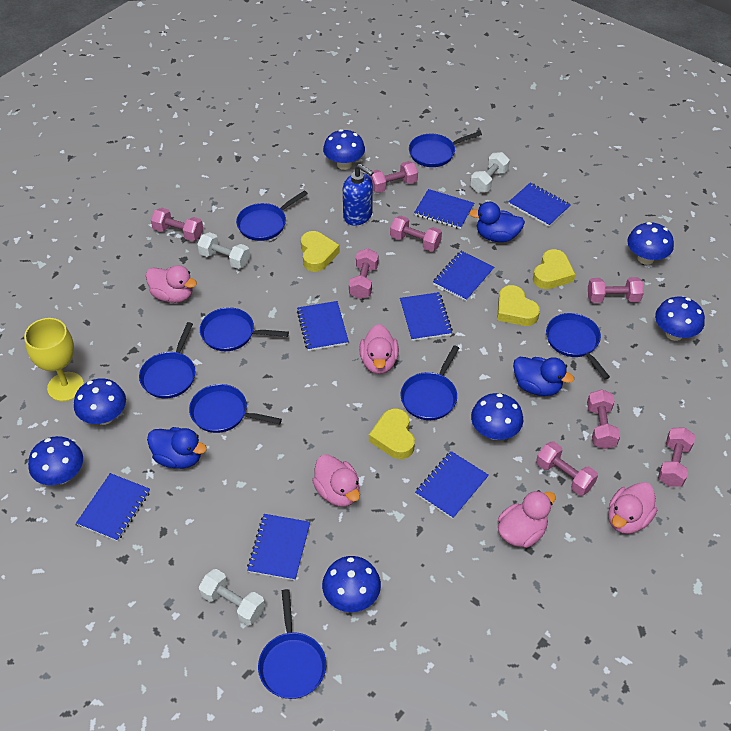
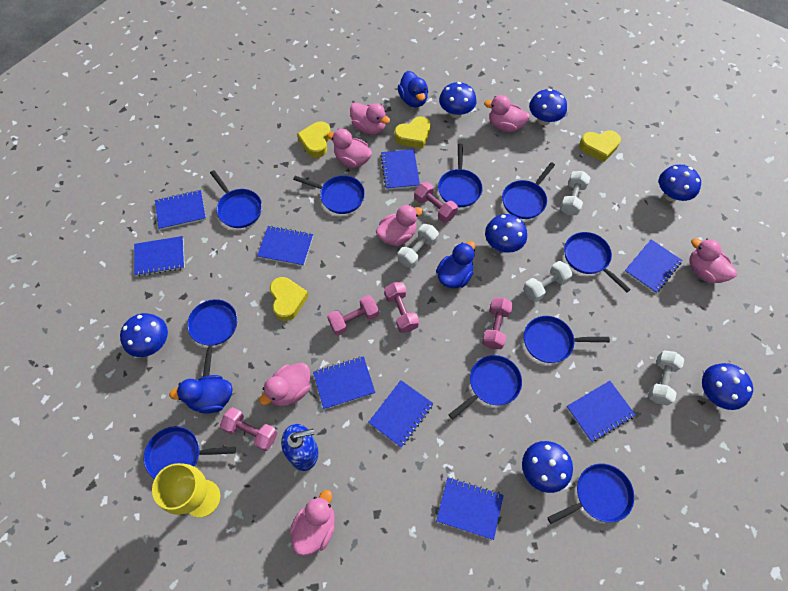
blue notebook: [76,473,150,541] [247,514,310,581] [297,301,349,351] [400,292,453,341] [414,189,474,229] [415,451,489,519] [433,251,494,301] [509,183,571,227] = 8 -> [134,236,185,276] [155,190,206,230] [257,226,313,266] [313,356,375,409] [368,380,434,447] [381,149,420,190] [436,477,504,540] [567,381,635,442] [624,239,682,293] = 9
blue pan: [139,322,195,398] [189,384,282,433] [200,307,289,351] [236,190,308,241] [258,589,326,699] [401,346,459,420] [409,131,482,167] [546,313,610,379] = 8 -> [144,426,236,479] [187,299,238,377] [210,170,262,228] [293,175,365,214] [438,144,483,207] [448,355,522,419] [502,162,555,219] [524,316,610,363] [547,463,634,524] [564,232,631,292] = 10
pink duck: [146,265,197,303] [312,454,360,507] [359,324,399,374] [498,490,556,548] [608,482,657,534] = 5 -> [259,363,310,406] [290,490,335,556] [327,129,372,168] [350,103,390,134] [376,205,423,246] [484,95,530,132] [689,238,737,283] = 7
pink dumbbell: [151,208,203,241] [349,248,379,299] [369,161,418,193] [390,216,442,251] [536,442,598,496] [587,389,620,449] [588,277,644,303] [658,427,695,487] = 8 -> [220,407,277,451] [327,295,379,336] [384,282,419,333] [414,182,458,223] [482,298,513,349] = 5
white dumbbell: [197,232,250,269] [199,569,265,626] [470,152,510,193] = 3 -> [398,224,439,269] [523,261,573,302] [560,171,591,215] [648,350,684,406] = 4

